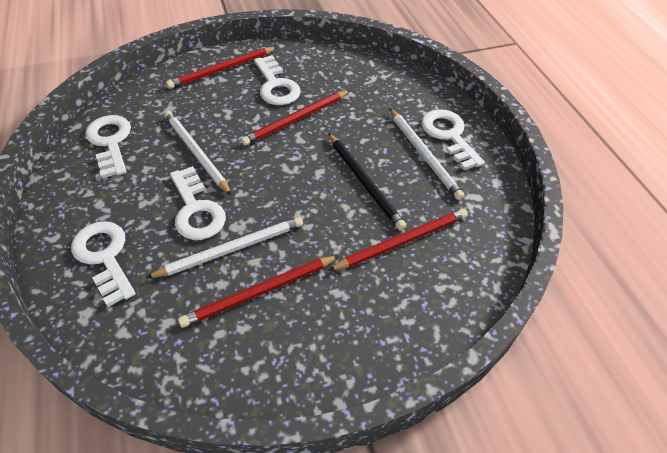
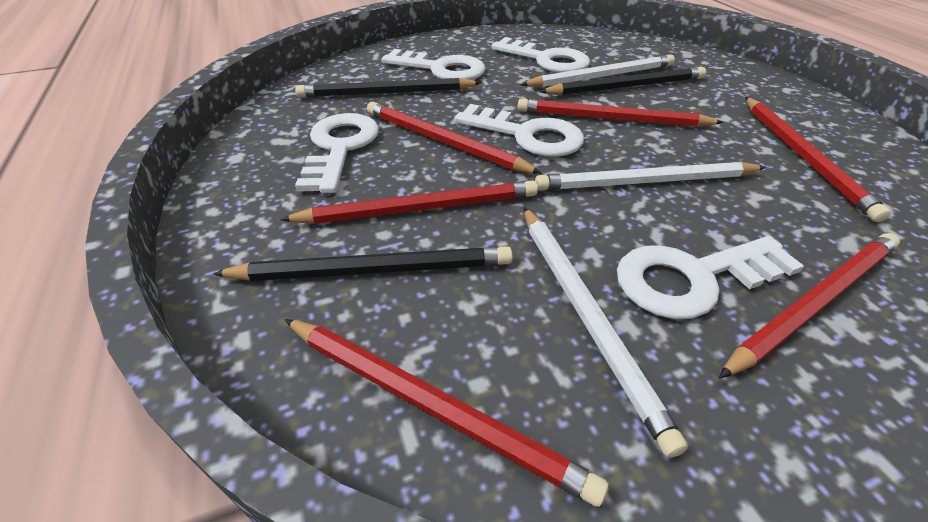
black pencil: [328,133,406,231] = 1 -> [213,246,513,281] [295,78,481,98] [539,67,706,95] = 3
red pencil: [166,47,277,89] [178,255,340,328] [241,90,350,146] [328,209,468,271] = 4 -> [280,180,538,224] [284,319,609,507] [367,102,542,174] [517,98,724,127] [719,233,900,378] [745,97,891,222] = 6

